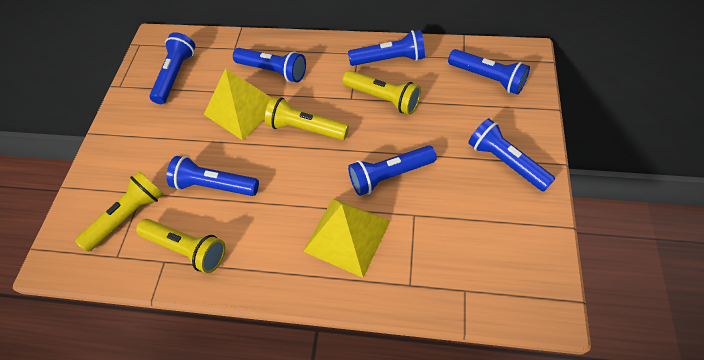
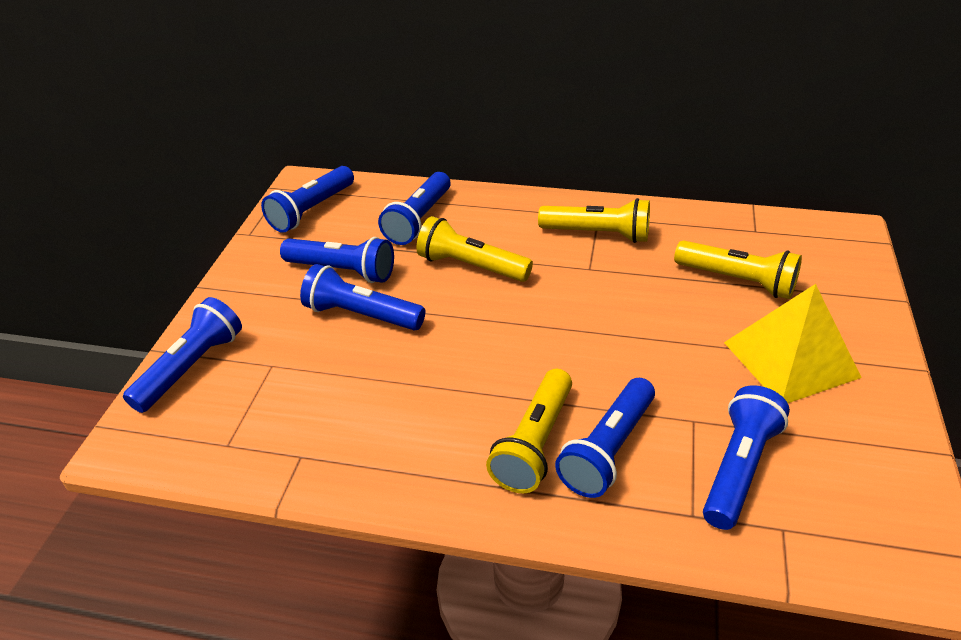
yellow pyramid: [204,68,271,140] [303,198,390,278] = 2 -> [724,284,862,403] = 1

